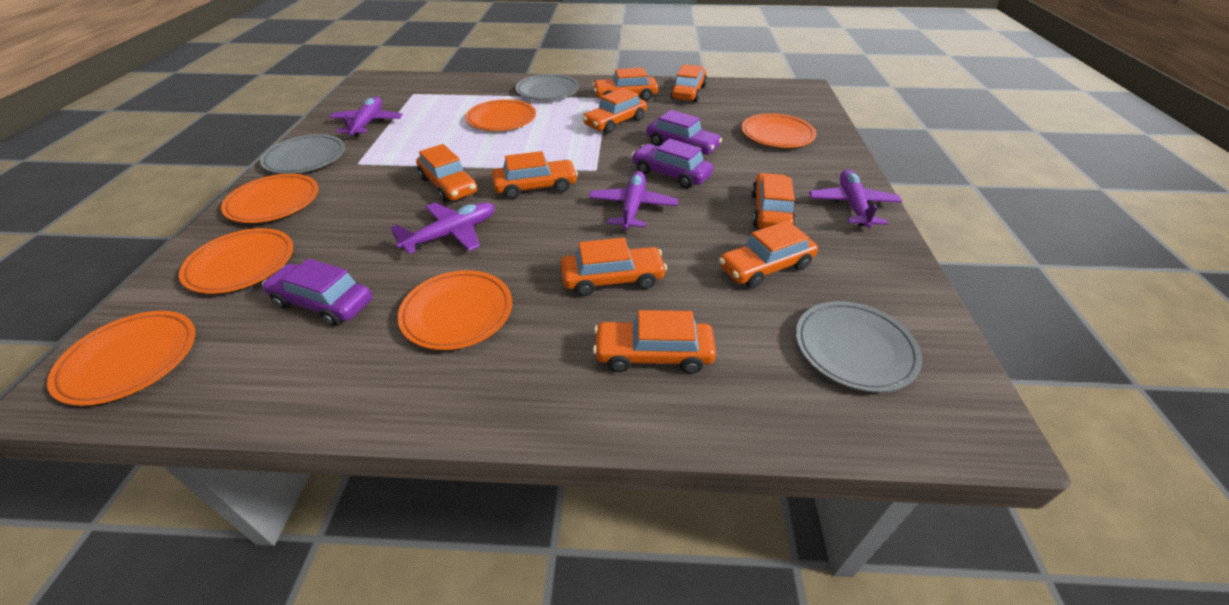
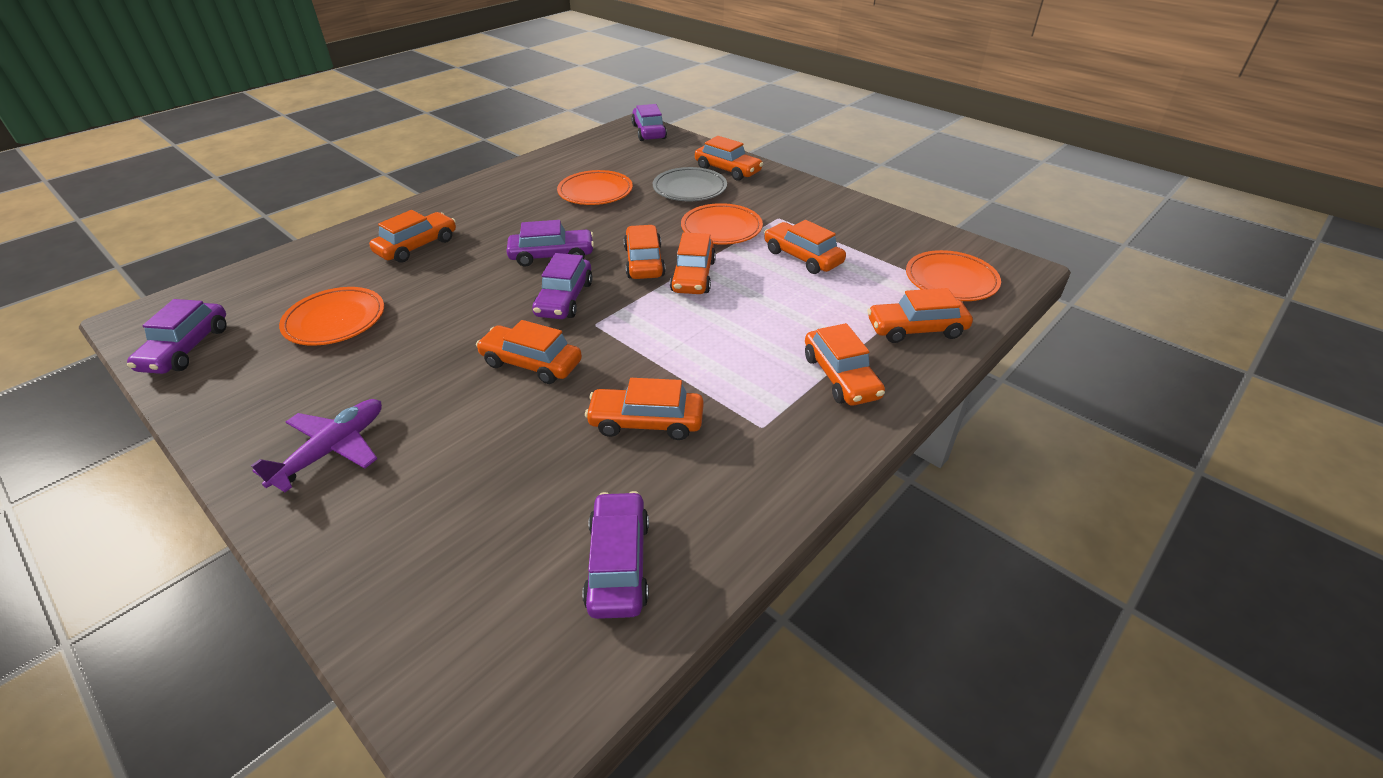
grey plate: [260,134,345,174] [516,74,579,100] [796,301,922,392] = 3 -> [653,167,727,202] = 1
orange plate: [47,311,195,406] [179,228,293,294] [221,174,318,223] [398,270,512,350] [466,99,536,131] [742,113,816,148] = 6 -> [279,287,384,346] [557,170,633,205] [681,203,763,245] [906,250,1001,301] = 4
purple car: [262,259,372,326] [632,139,713,189] [646,110,722,155] = 3 -> [127,299,226,374] [506,220,594,267] [532,253,593,319] [582,491,649,619] [631,104,667,141] = 5
purple plane: [330,97,403,137] [390,203,495,254] [589,171,678,230] [809,169,902,228] = 4 -> [251,399,382,492] = 1

